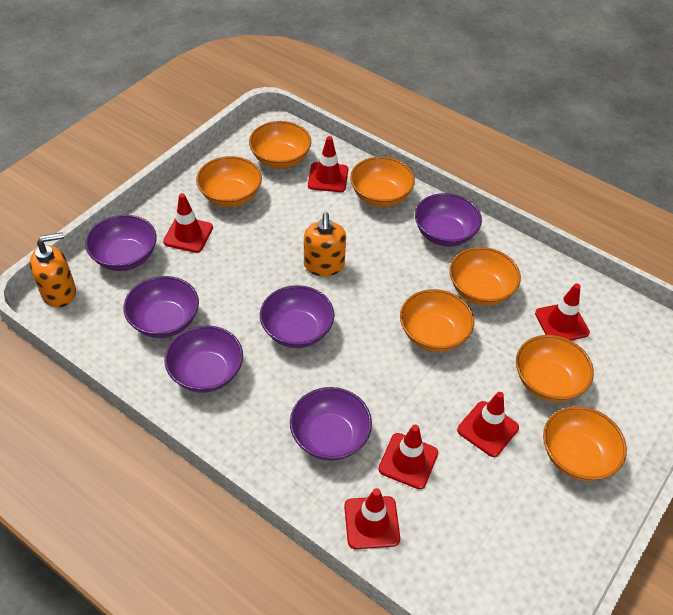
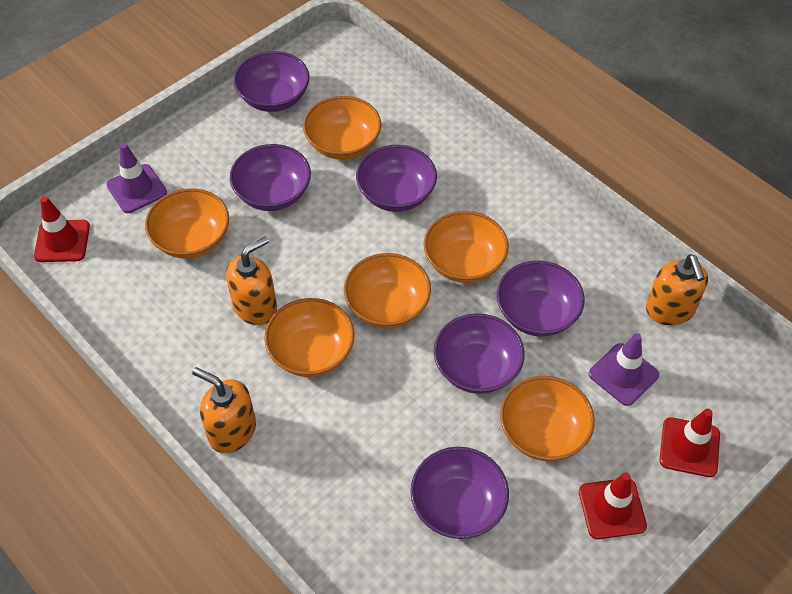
orange bowl: [196,156,262,207] [249,121,311,168] [350,157,415,207] [400,289,474,352] [449,247,521,305] [516,335,594,402] [543,406,627,481] = 7 -> [145,188,229,259] [264,298,354,377] [303,96,381,160] [344,253,431,328] [424,211,509,283] [500,376,595,461] = 6
orange soap dispenser: [30,232,76,308] [304,212,346,276] = 2 -> [192,367,256,453] [226,236,277,325] [646,254,708,325] = 3
purple traffic cone: none = 0 -> [106,143,167,213] [589,333,659,406] = 2
red traffic cone: [163,193,213,253] [308,136,348,192] [344,488,400,549] [378,425,438,489] [457,392,519,457] [535,283,590,340] = 6 -> [34,196,90,262] [579,472,647,539] [660,409,720,477] = 3

